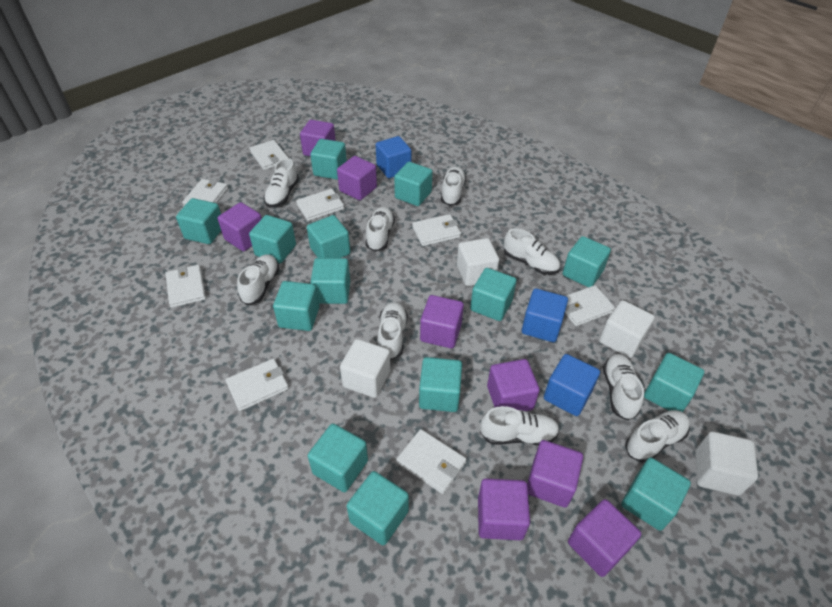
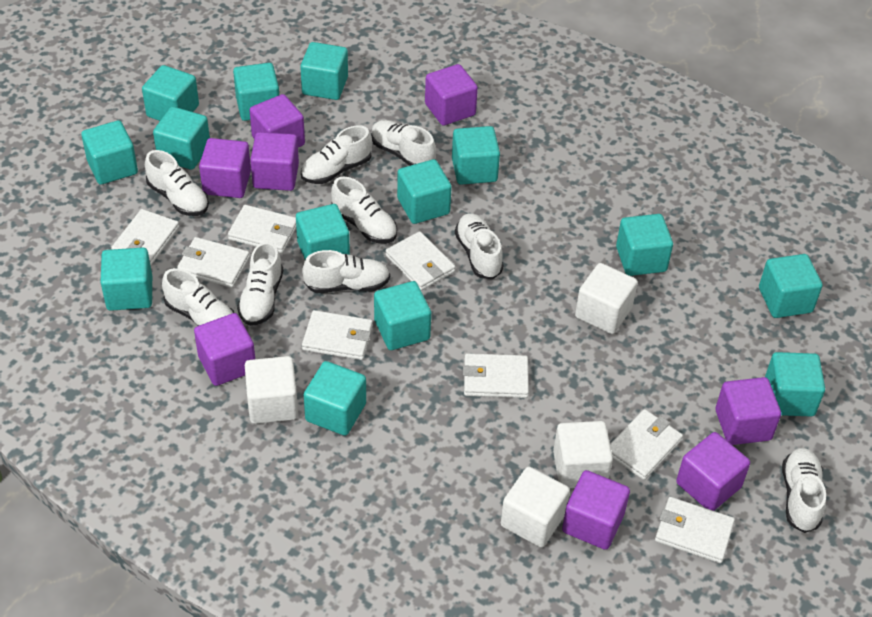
blue cube: [376,136,411,178] [522,288,568,342] [544,354,600,416] = 3 -> none = 0

